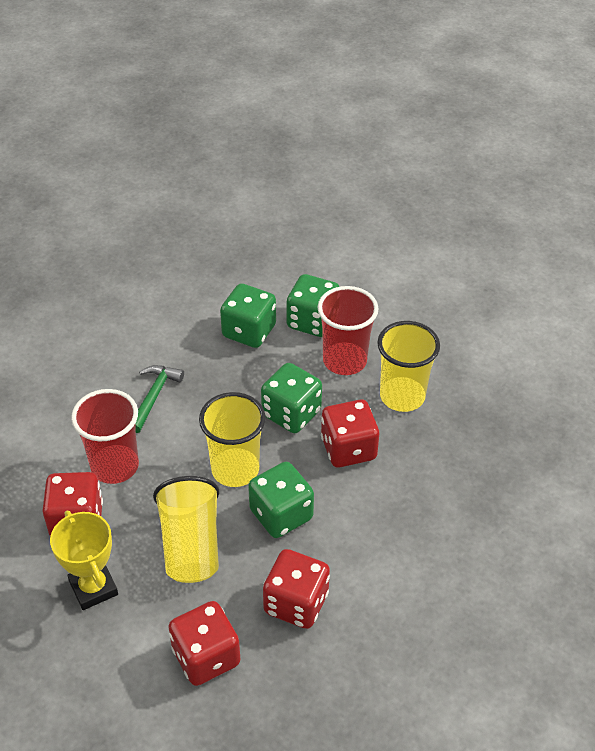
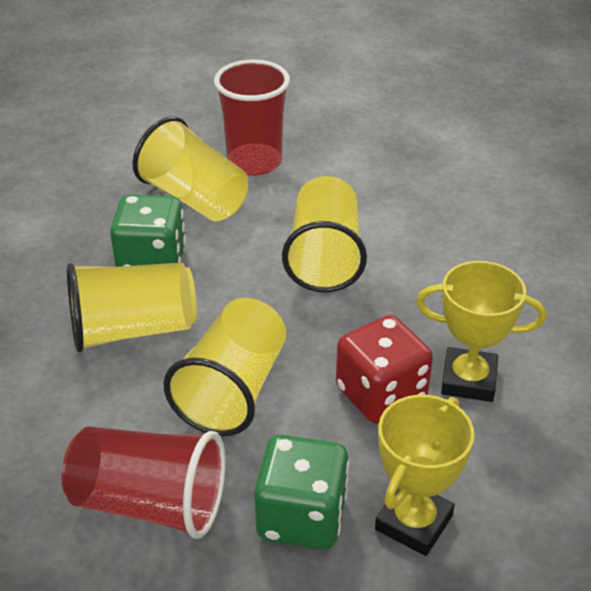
green dice: [220,283,276,348] [248,462,314,538] [261,363,322,433] [287,274,339,337] = 4 -> [110,195,186,267] [254,434,349,550] = 2
green hammer: [135,365,184,433] = 1 -> none = 0
red dice: [42,472,103,536] [168,601,240,686] [263,549,330,629] [321,400,379,467] = 4 -> [336,315,433,424] = 1
yellow cup: [153,476,220,583] [199,392,266,487] [377,321,440,412] = 3 -> [67,263,197,352] [133,117,248,222] [163,298,286,436] [282,176,367,292] = 4
yellow trophy: [50,510,118,610] = 1 -> [375,395,475,556] [416,261,546,402] = 2

